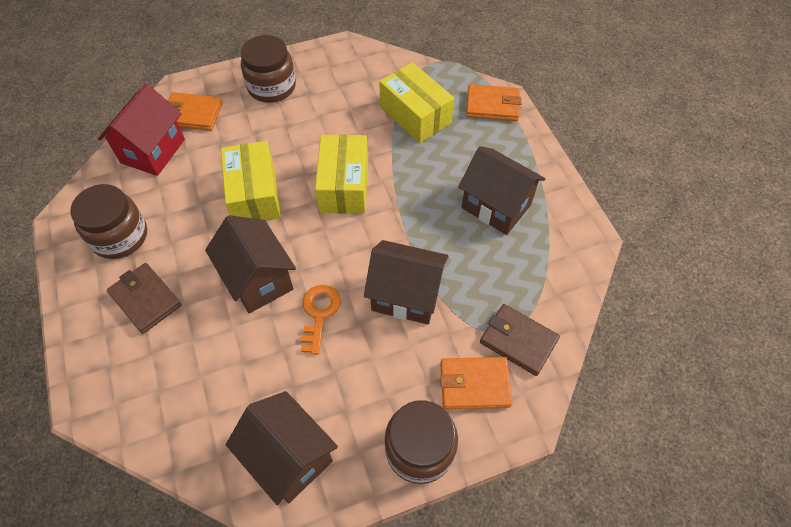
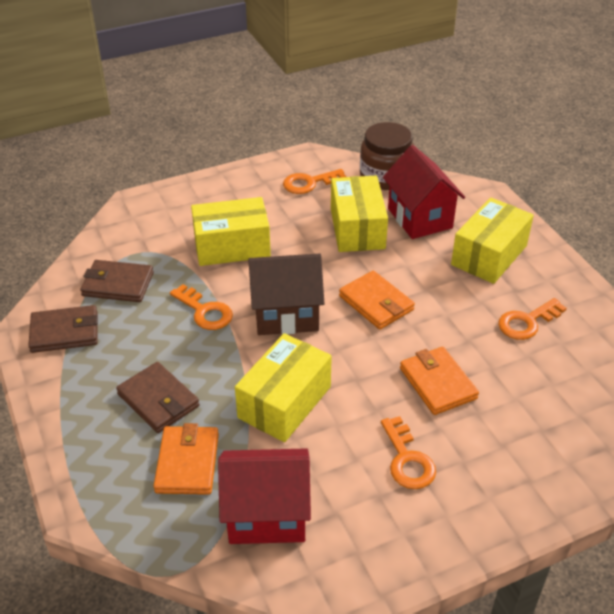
brown house: [205,215,296,313] [226,391,338,505] [364,240,449,324] [458,146,546,235] = 4 -> [248,253,325,335] = 1
brown jar: [70,184,147,259] [241,35,296,103] [384,400,458,484] = 3 -> [360,122,414,190] = 1
brown wallet: [107,263,182,334] [480,304,560,376] = 2 -> [28,305,98,353] [80,260,154,302] [116,362,200,433] = 3
orange key: [300,285,341,355] = 1 -> [170,284,233,330] [283,169,346,194] [381,416,436,489] [498,298,567,340] = 4
red house: [98,83,185,176] = 1 -> [218,448,311,544] [383,145,465,239] = 2
yellow box: [221,141,281,221] [315,134,368,214] [379,62,454,143] = 3 -> [191,197,271,266] [235,333,332,442] [331,176,388,252] [451,198,534,284] = 4

